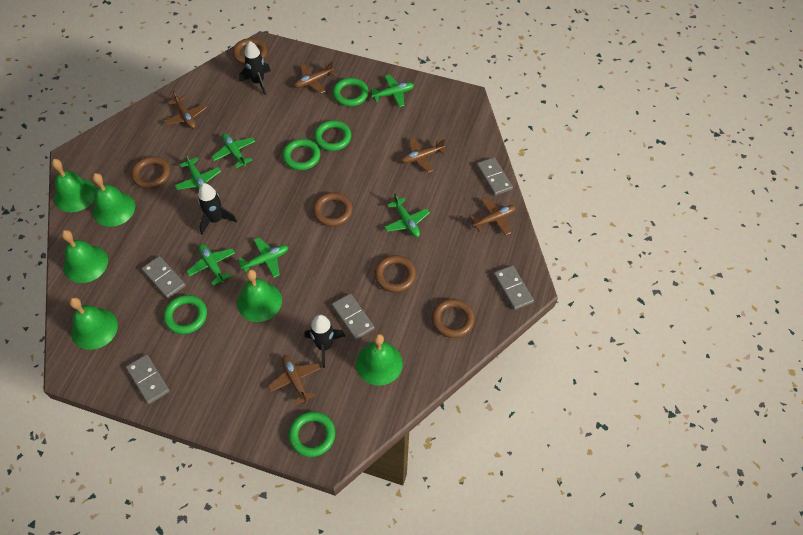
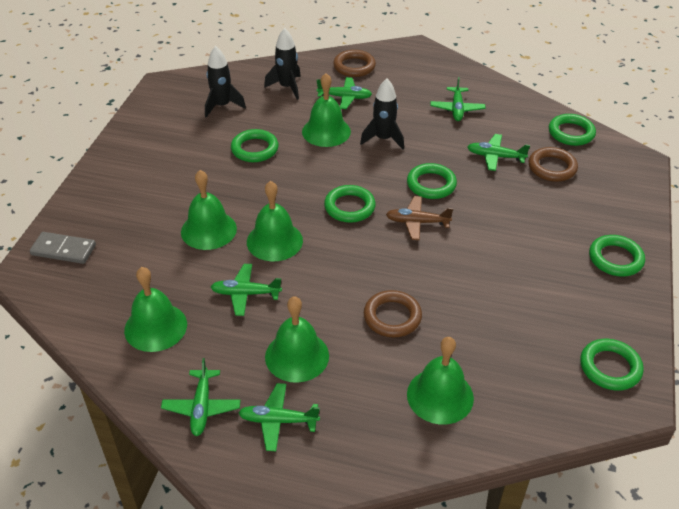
brown plane: [164,91,207,129] [268,355,321,405] [294,62,336,93] [401,137,446,173] [470,197,516,236] = 5 -> [386,196,453,240] = 1
brown ring: [131,156,170,189] [233,38,268,65] [313,192,353,227] [374,255,416,292] [432,299,475,338] = 5 -> [333,50,376,77] [364,290,422,338] [529,147,578,182] = 3
green ring: [164,295,207,334] [282,139,321,170] [289,411,335,457] [314,120,351,151] [333,78,369,107] = 5 -> [231,129,279,162] [324,185,376,223] [407,163,457,199] [549,114,596,146] [580,339,644,391] [589,235,645,277] = 6
grey domino: [126,354,170,404] [142,256,186,299] [332,293,374,340] [476,157,513,196] [493,265,534,310] = 5 -> [30,232,96,264] = 1

